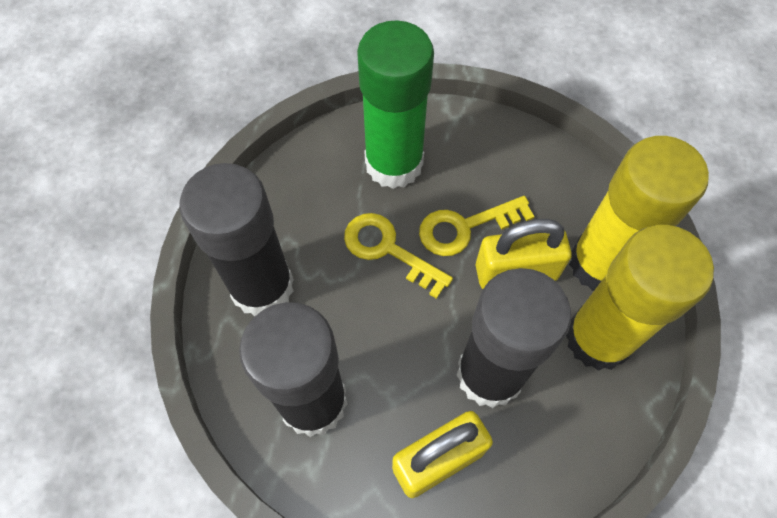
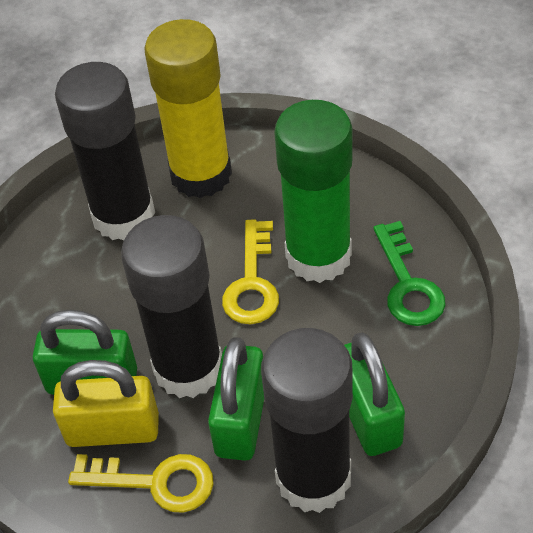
green key: none = 0 -> [373,221,446,326] = 1
green padlock: none = 0 -> [33,310,137,395] [208,337,264,461] [344,332,405,456] = 3
yellow glue stick: [566,225,714,371] [569,136,709,291] = 2 -> [144,19,232,198] = 1
yellow padlock: [392,411,493,498] [476,219,572,289] = 2 -> [53,360,159,447] = 1

